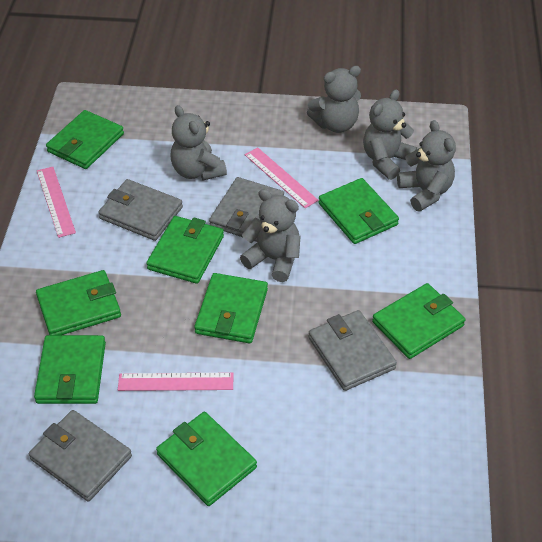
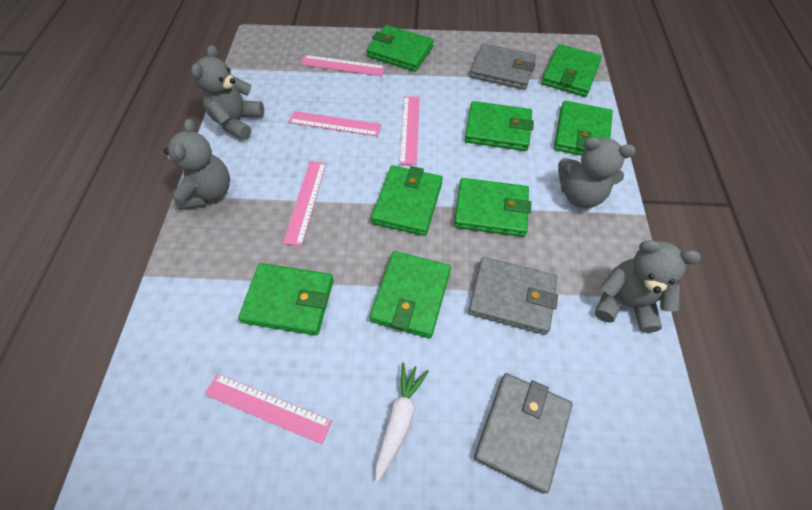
grey teddy bear: [170,105,227,181] [240,189,301,282] [307,66,361,133] [363,89,417,180] [397,120,456,211] = 5 -> [164,119,230,210] [191,45,264,140] [558,137,636,208] [595,240,701,333] = 4
grey wallet: [29,410,132,502] [98,179,183,241] [209,177,284,242] [308,310,397,391] = 4 -> [468,257,558,335] [470,43,536,90] [474,373,573,494] = 3
pink ruler: [37,167,76,238] [118,373,234,391] [245,147,319,208] = 3 -> [205,373,332,444] [283,161,327,246] [289,111,381,136] [301,55,385,76] [399,96,420,165] = 5
white carrot: none = 0 -> [375,362,429,482] = 1

